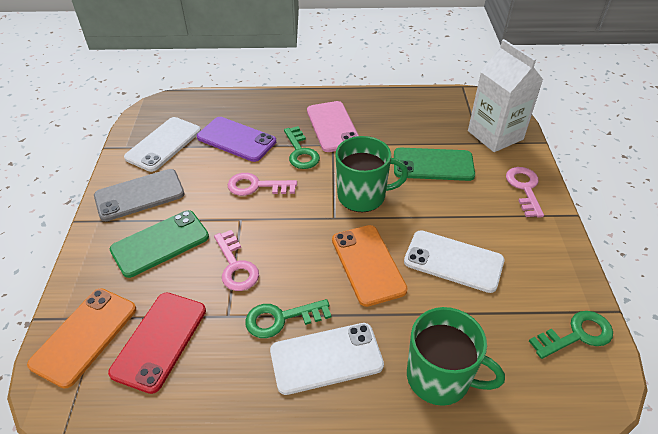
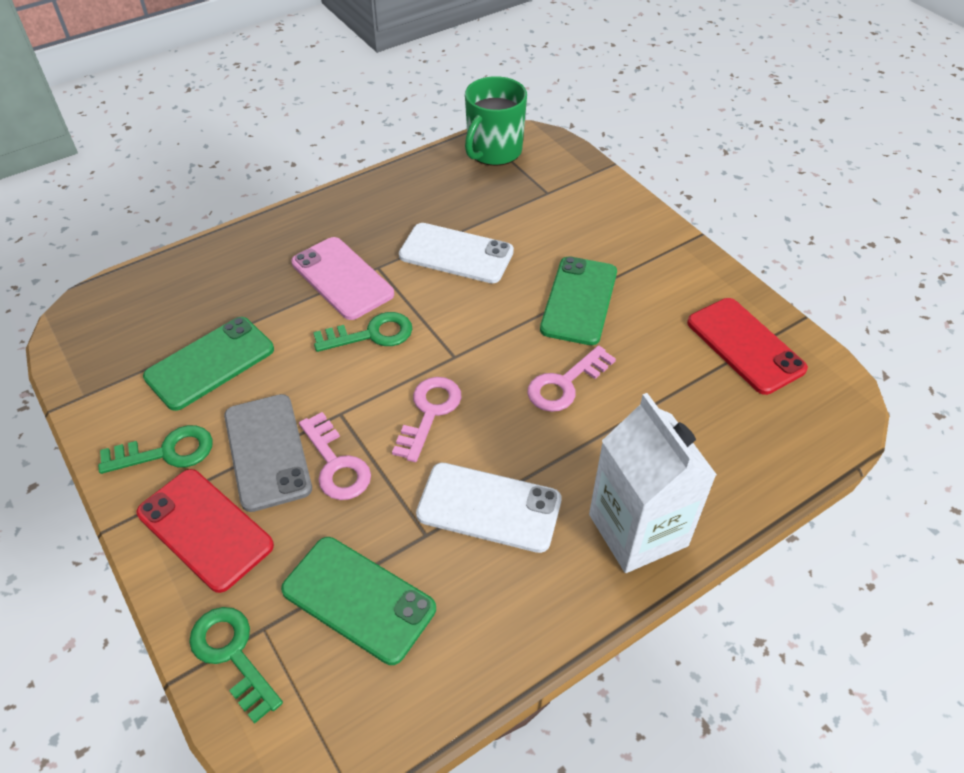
green mug: [336,136,408,212] [407,307,505,406] = 2 -> [465,76,527,166] = 1
green phone: [110,210,209,278] [394,148,475,181] = 2 -> [143,317,274,411] [281,537,436,665] [540,256,617,345] = 3
orange phone: [27,288,136,389] [332,225,408,307] = 2 -> none = 0
purple phone: [197,117,276,162] = 1 -> none = 0
red phone: [108,292,206,394] = 1 -> [137,469,274,593] [687,298,808,395] = 2
white phone: [124,117,201,172] [270,323,384,395] [404,230,504,293] = 3 -> [399,223,514,283] [416,463,562,553] = 2

